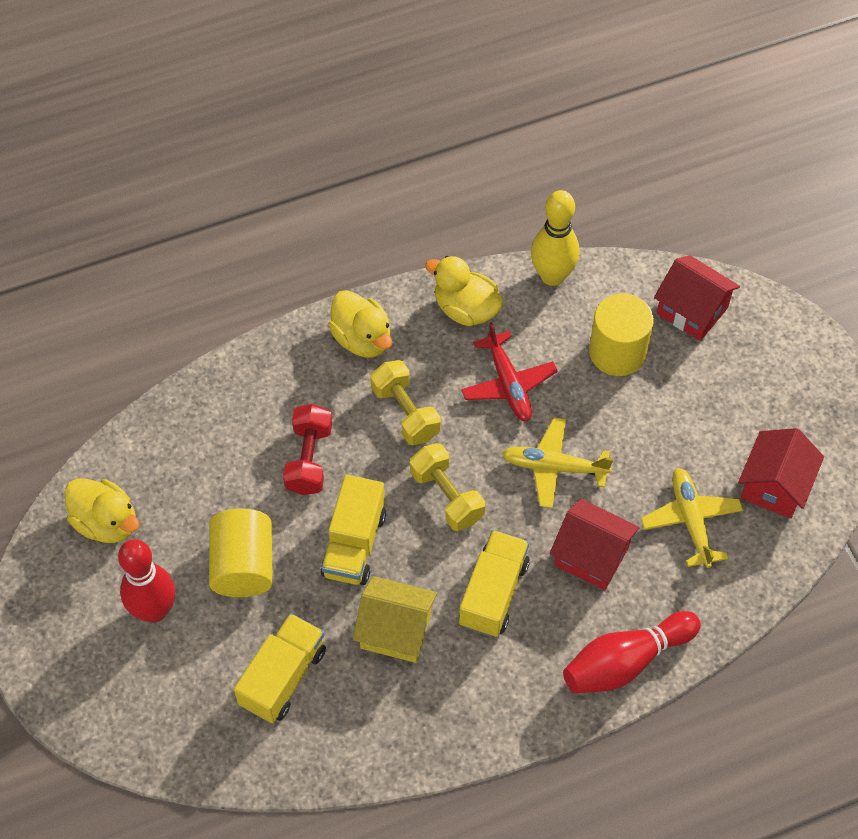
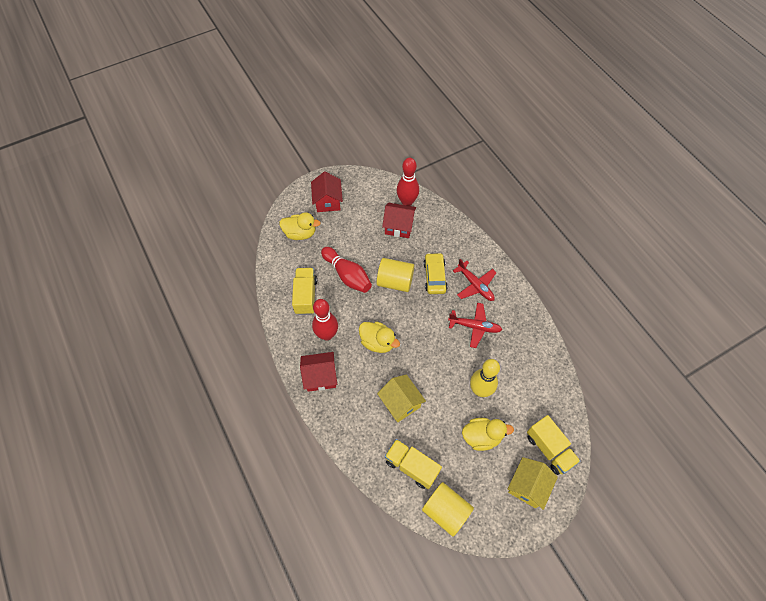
red bowling pin: [118,539,175,622] [563,611,701,693] = 2 -> [312,299,338,341] [321,247,372,293] [397,158,419,206] = 3
red dumbbell: [283,404,332,495] = 1 -> none = 0
red plane: [461,322,558,422] = 1 -> [448,303,502,348] [453,259,496,301] = 2
yellow car: none = 0 -> [423,253,448,294] = 1
yellow dumbbell: [370,360,441,445] [410,443,485,531] = 2 -> none = 0
yellow house: [353,576,437,663] = 1 -> [377,374,426,422] [508,457,558,510] = 2
yellow plane: [502,417,613,508] [641,468,743,568] = 2 -> none = 0

